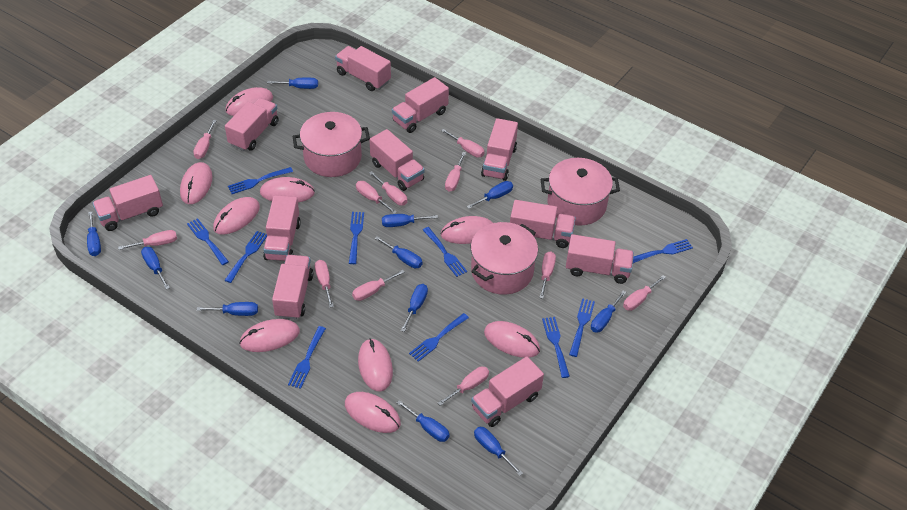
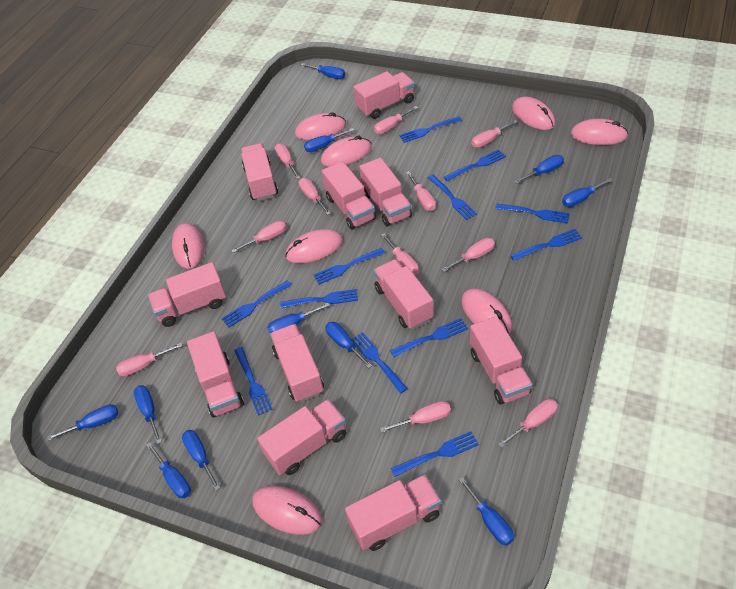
blue fork: [187,218,229,265] [225,231,267,283] [228,167,293,194] [288,326,326,389] [349,212,364,264] [409,313,469,362] [423,227,467,277] [542,317,570,378] [569,298,595,357] [633,239,693,263] = 10 -> [221,280,291,328] [234,347,273,416] [280,289,358,308] [314,248,385,285] [351,332,408,393] [390,318,468,357] [391,431,479,477] [399,116,462,143] [428,175,477,220] [444,150,506,182] [495,204,570,223] [510,229,582,261] = 12
pink mouse: [180,162,213,204] [213,197,260,235] [226,87,273,116] [239,319,300,352] [260,177,315,202] [345,392,401,433] [358,338,393,391] [441,216,493,244] [484,321,540,358] = 9 -> [172,223,204,269] [252,486,322,535] [285,229,343,263] [295,112,346,140] [321,136,372,167] [461,288,512,334] [512,97,555,130] [570,119,628,145] = 8
pink pot: [293,112,370,177] [471,222,538,295] [541,158,620,226] = 3 -> none = 0

